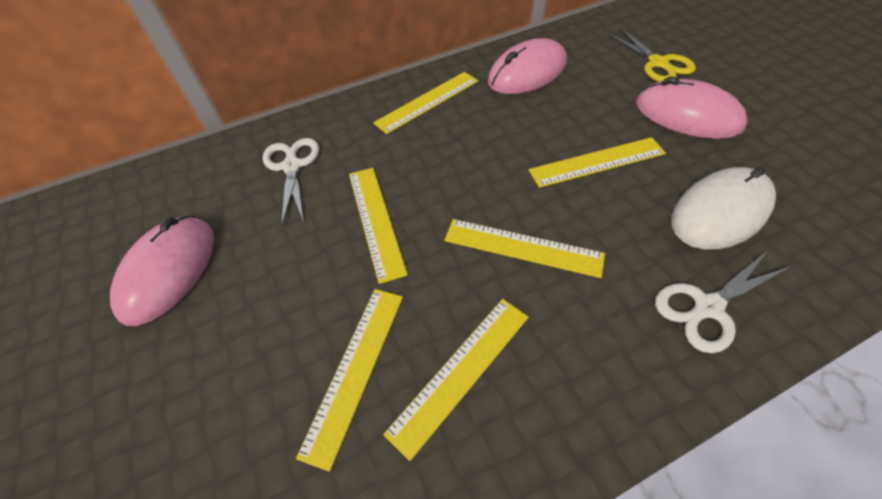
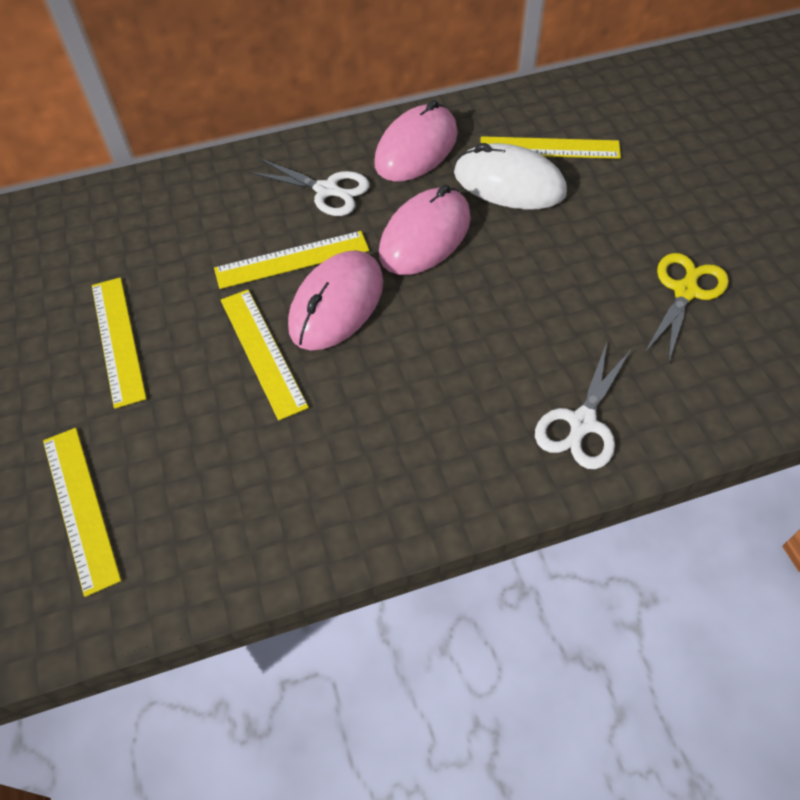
yellow ruler: [296,289,403,472] [349,168,408,284] [373,72,479,134] [383,299,529,461] [444,219,605,278] [529,137,666,188] = 6 -> [43,428,121,597] [92,277,147,409] [214,231,369,289] [221,290,309,421] [481,136,621,159] = 5

